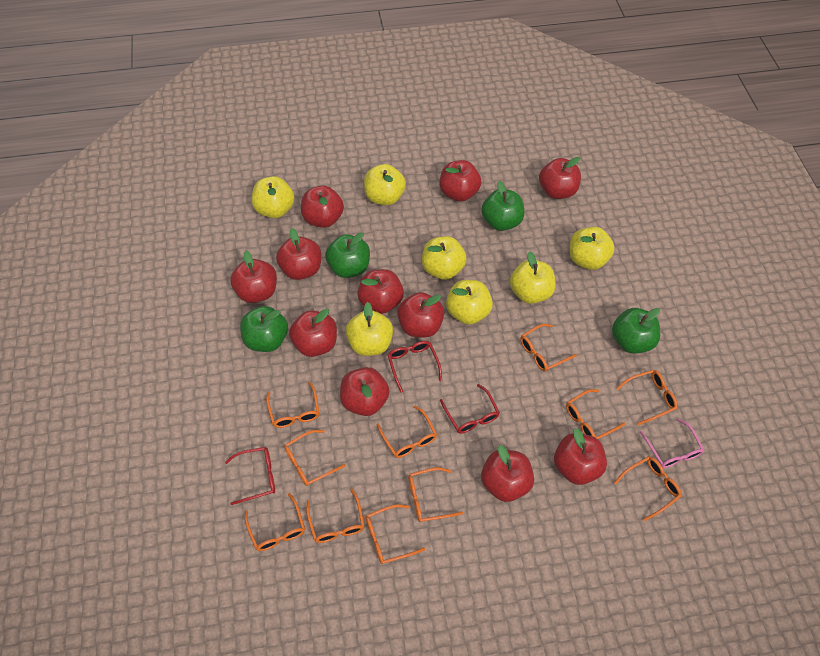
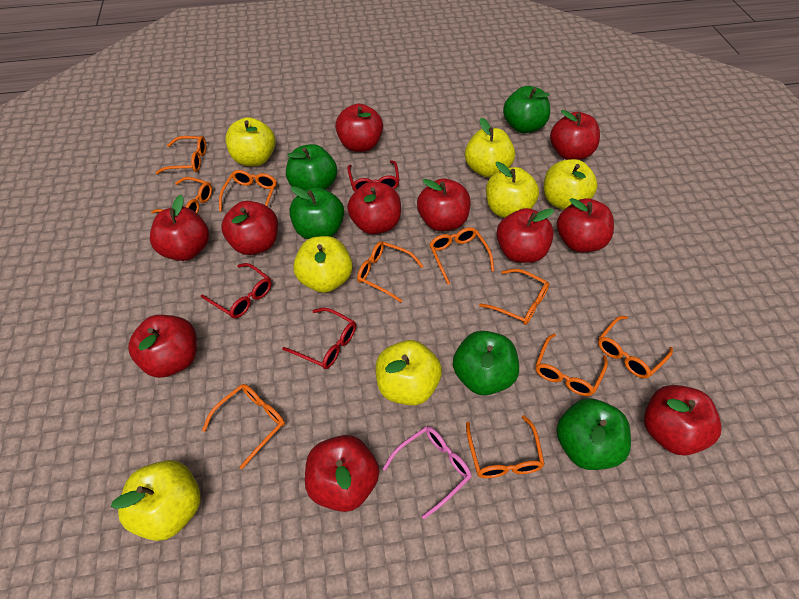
green apple: [240,306,288,352] [325,232,370,278] [481,181,524,231] [612,308,660,354] = 4 -> [286,144,337,190] [289,186,344,239] [453,331,519,396] [503,86,550,133] [556,398,631,470] = 5
orange glasses: [245,493,305,551] [266,382,320,428] [284,430,346,486] [306,489,364,543] [366,504,425,564] [377,406,437,458] [408,467,463,522] [520,324,577,372] [566,389,625,439] [614,456,682,521] [617,370,678,425] = 11 -> [151,177,212,214] [156,136,206,174] [202,384,285,469] [219,170,277,212] [357,241,424,302] [429,227,494,285] [466,415,545,478] [479,269,549,325] [535,333,608,396] [598,316,673,379] = 10

